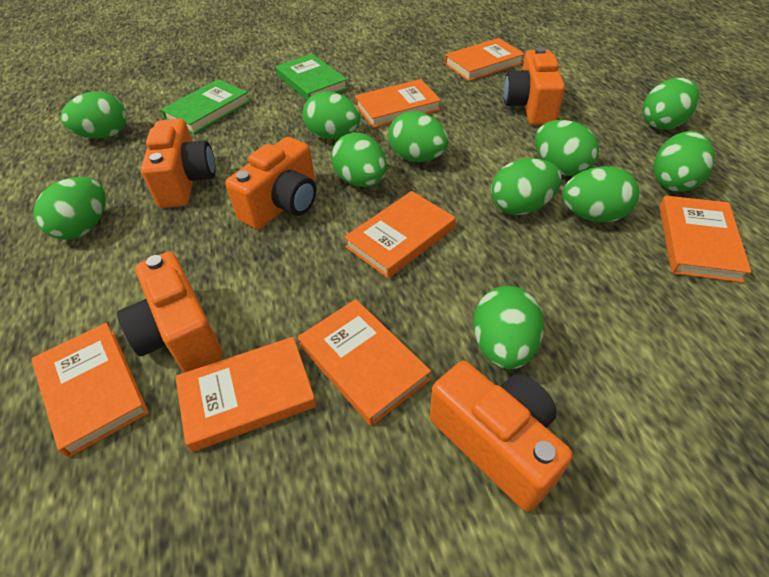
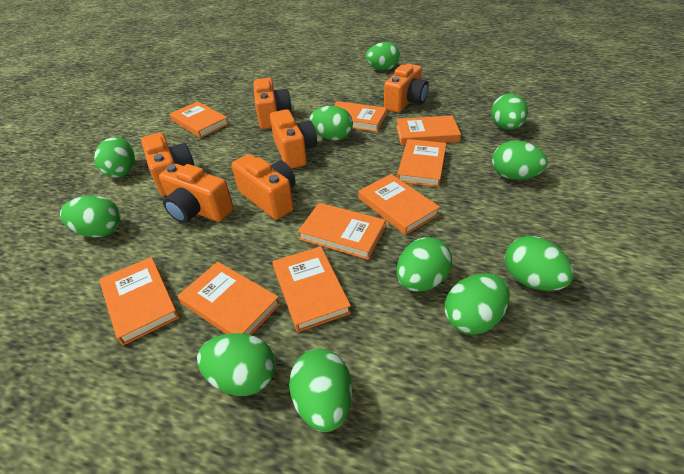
green book: [161,79,250,134] [276,54,348,100] = 2 -> none = 0
orange book: [32,323,149,458] [175,337,317,452] [298,299,431,426] [344,191,456,279] [355,79,441,128] [445,38,525,81] [659,196,751,283] = 7 -> [99,257,179,345] [170,102,229,138] [178,262,280,335] [273,246,351,332] [298,203,386,260] [334,101,387,132] [358,174,440,235] [396,115,461,145] [397,139,446,187] = 9
orange camera: [117,252,223,373] [141,119,216,208] [225,137,316,230] [430,361,572,512] [504,47,565,125] = 5 -> [141,133,194,196] [159,164,234,223] [231,154,295,220] [254,78,291,129] [270,109,317,169] [384,64,429,113] = 6

